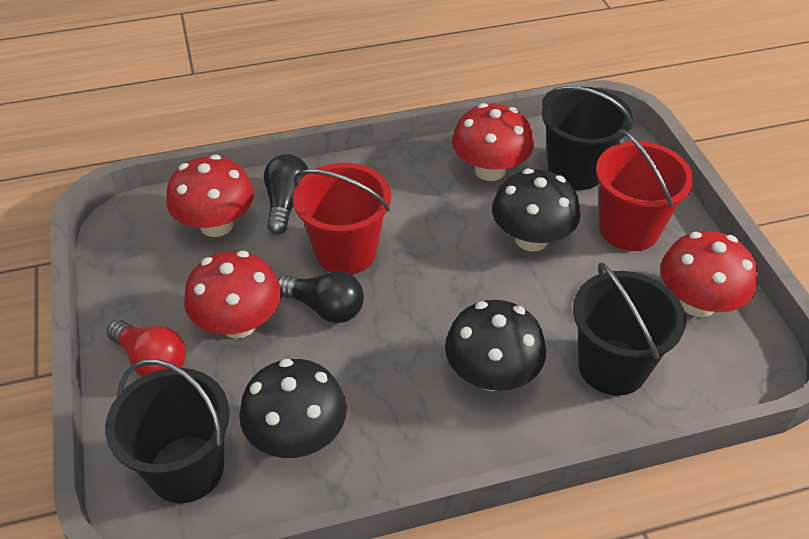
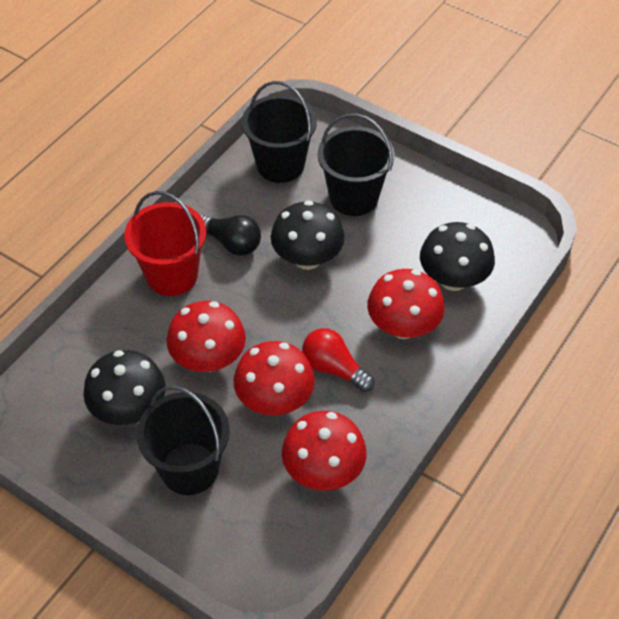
black light bulb: [264,154,308,235] [278,271,364,323] = 2 -> [200,215,261,256] = 1
red bucket: [293,163,391,274] [596,129,694,251] = 2 -> [124,191,206,296] = 1

